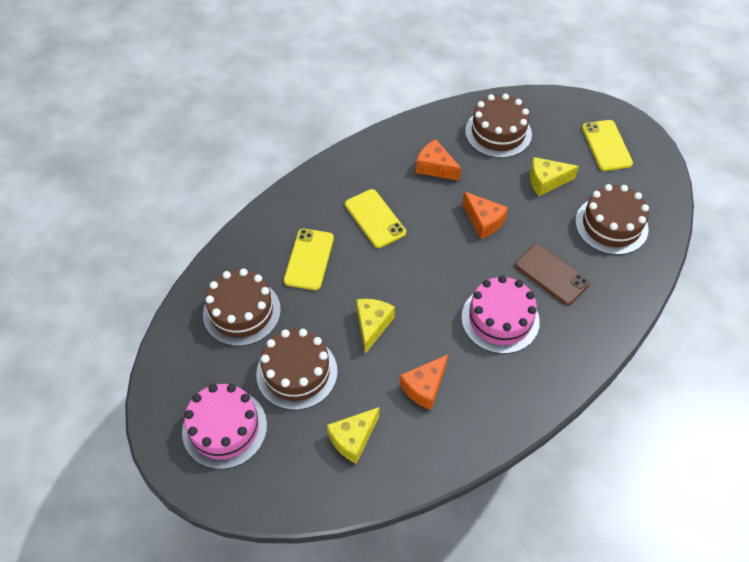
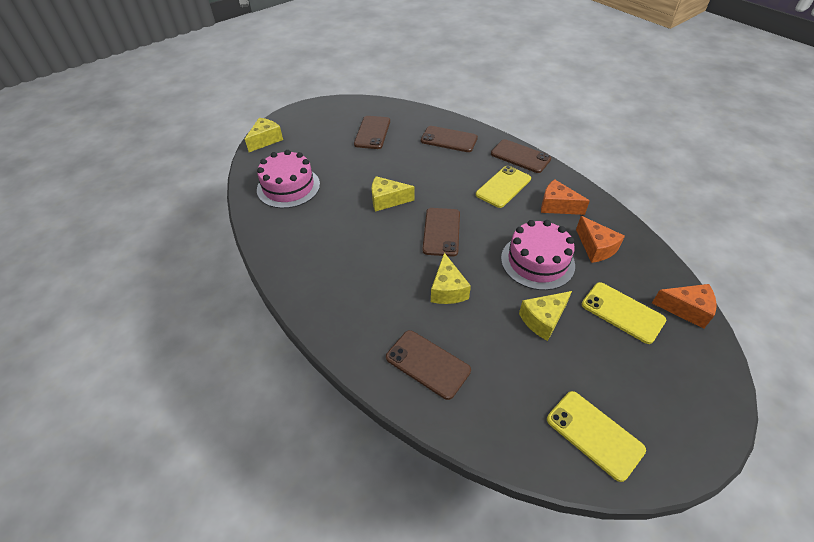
brown cake: [203,269,281,346] [256,329,338,410] [465,93,532,158] [575,184,649,255] = 4 -> none = 0
brown phone: [515,244,590,305] = 1 -> [354,116,390,149] [386,330,471,400] [421,126,478,152] [422,208,460,257] [491,139,551,173] = 5
yellow cheese: [327,407,379,464] [356,299,395,354] [530,157,579,196] = 3 -> [245,118,283,152] [372,176,414,212] [431,253,471,304] [519,291,572,341] = 4

